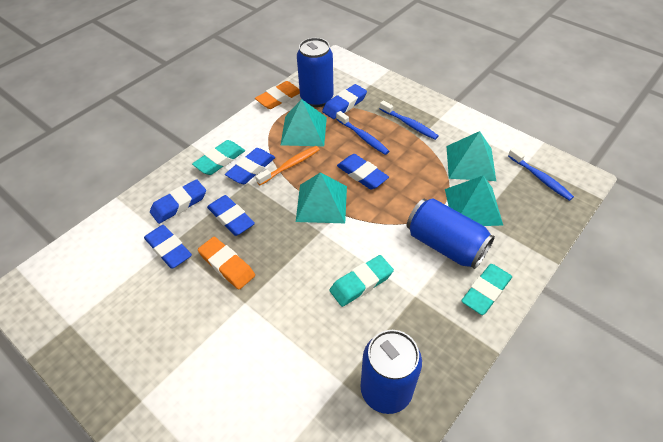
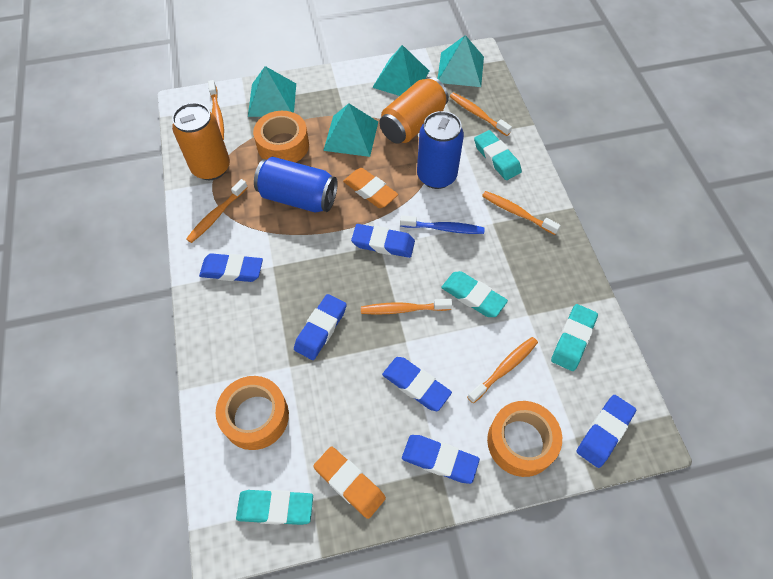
blue can: [297,38,334,107] [361,330,422,414] [407,198,495,269] = 3 -> [254,157,338,212] [417,111,464,189] = 2
blue toothbrush: [336,111,389,155] [380,101,439,140] [508,148,574,201] = 3 -> [400,215,485,234] = 1
orange can: none = 0 -> [172,103,230,180] [379,77,449,144] = 2
orange tape: none = 0 -> [216,376,289,450] [253,111,309,163] [487,401,562,477] = 3
orange toothbrush: [256,146,320,185] = 1 -> [186,179,248,243] [208,80,224,140] [361,299,452,315] [450,93,512,136] [467,337,538,403] [482,191,561,235] = 6
turquoise eraser: [192,140,245,175] [329,255,394,307] [461,264,512,315] = 3 -> [236,490,313,525] [441,271,508,317] [474,130,522,180] [551,304,598,371] = 4

